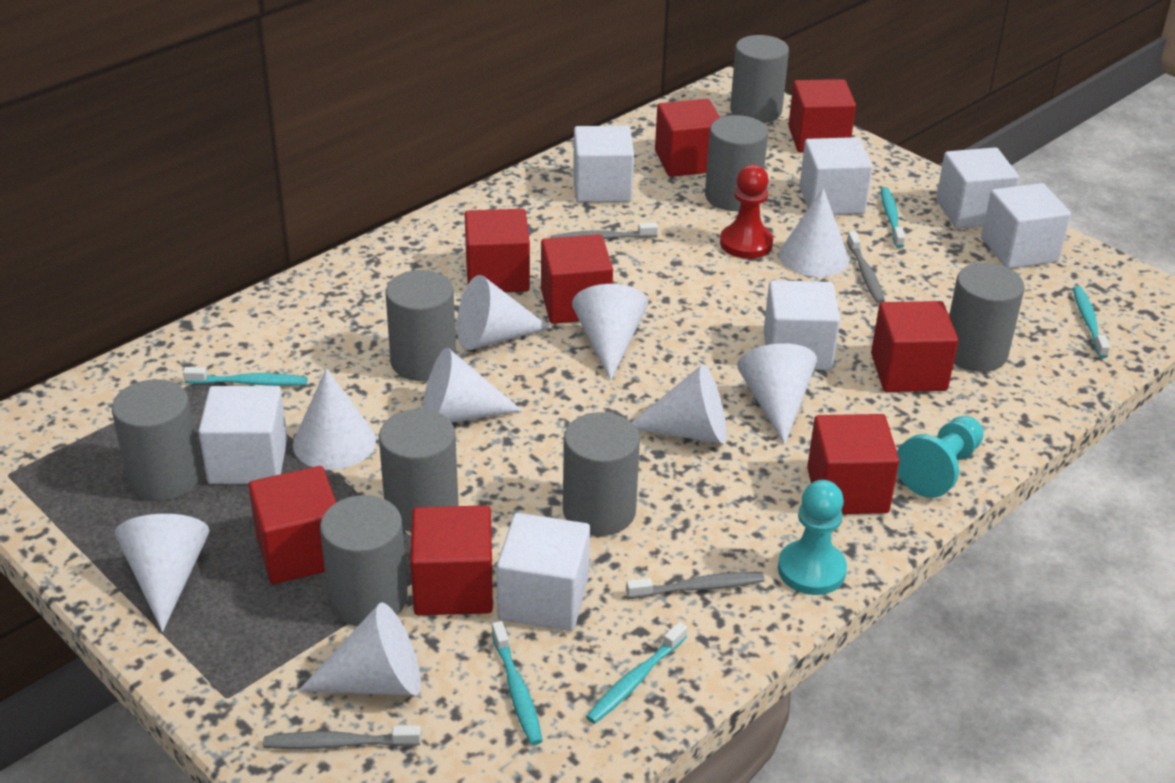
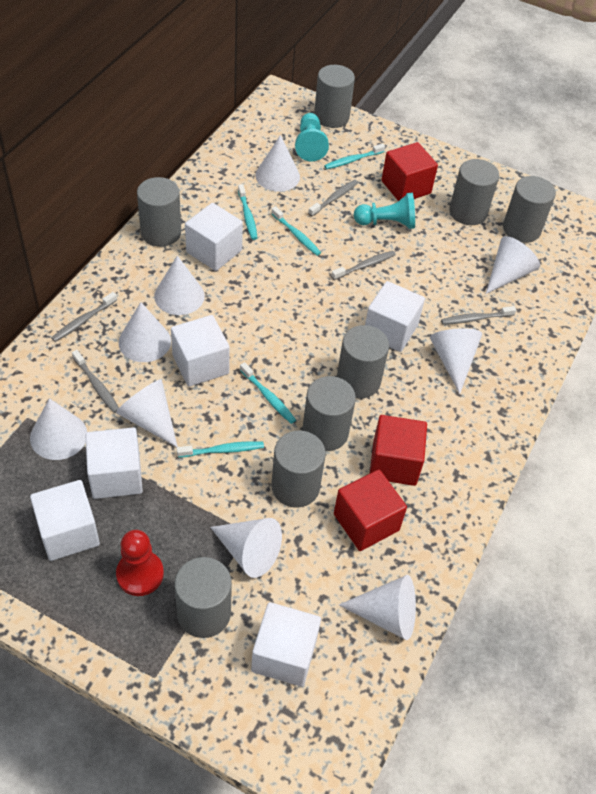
grey toothbrush: [263,725,421,749] [551,223,658,239] [626,572,765,599] [847,231,885,304] = 4 -> [51,292,117,342] [72,350,119,413] [308,180,358,217] [331,251,396,280] [441,306,516,325] = 5
red cube: [248,466,336,584] [410,505,493,615] [465,209,530,292] [541,234,613,324] [655,99,720,177] [788,79,856,152] [807,414,899,514] [871,301,958,392] = 8 -> [334,470,407,551] [370,415,427,486] [382,142,438,201] = 3
white cube: [198,386,287,484] [496,513,590,631] [573,126,634,202] [764,280,840,370] [799,137,873,215] [936,147,1019,229] [981,183,1071,269] = 7 -> [30,480,100,561] [85,427,143,499] [171,315,230,387] [185,203,243,271] [251,602,321,687] [365,281,425,352] = 6

